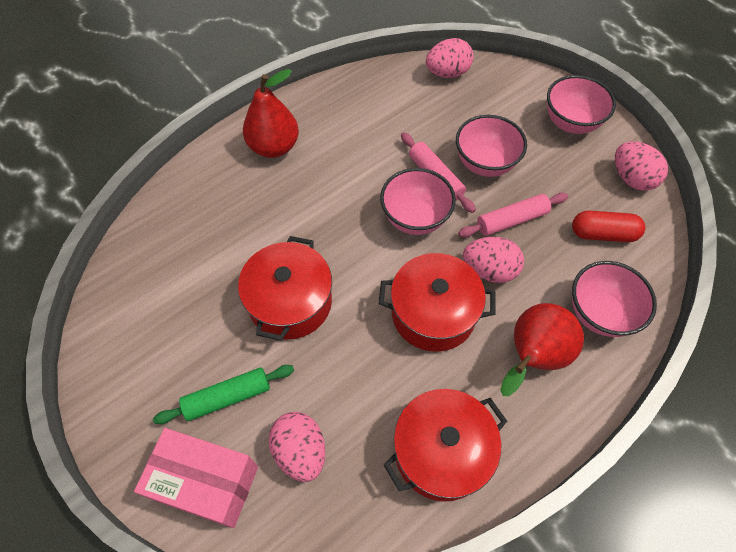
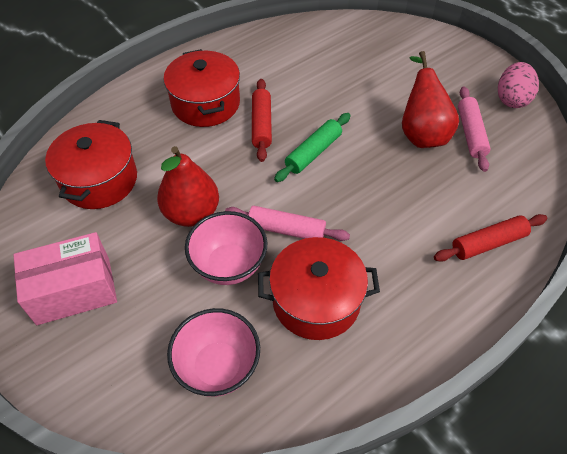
pink bowl: [380,168,456,235] [456,115,527,177] [547,75,616,134] [572,261,657,337] = 4 -> [167,308,260,397] [185,211,267,285] = 2
pink egg: [269,412,325,482] [426,38,473,78] [463,237,524,283] [615,141,668,191] = 4 -> [498,62,539,108] = 1
red capsule: [572,211,645,242] = 1 -> none = 0
red rolling pin: none = 0 -> [252,79,272,162] [434,214,547,262] = 2

